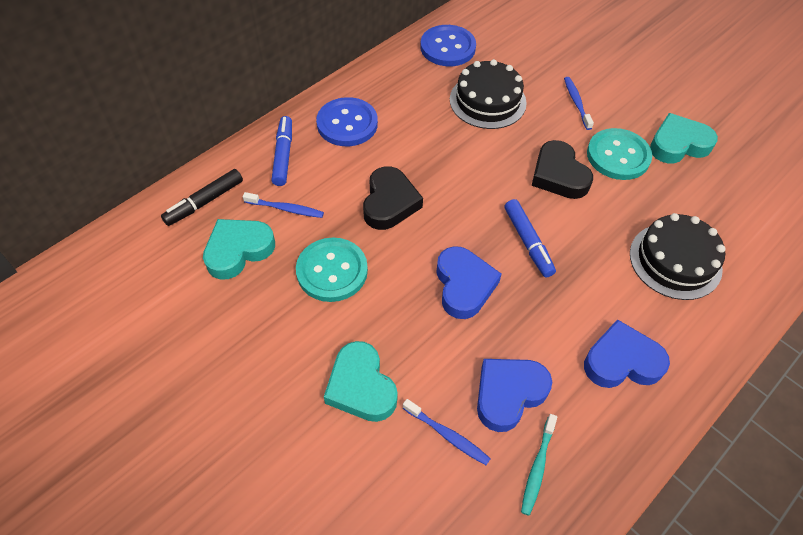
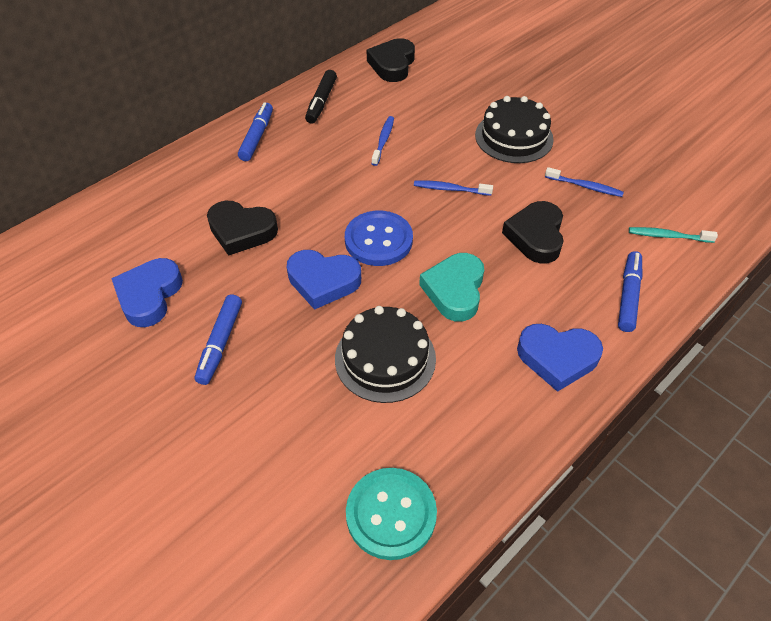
black heart: [363,166,423,230] [532,140,593,199] = 2 -> [207,201,278,256] [367,38,415,82] [502,201,564,264] = 3
blue button: [316,97,378,146] [420,25,476,66] = 2 -> [345,211,413,266] = 1
blue marker: [271,116,292,186] [505,199,556,278] = 2 -> [195,295,242,385] [238,102,273,161] [618,251,642,332] = 3
turquoise button: [296,238,368,302] [587,128,652,180] = 2 -> [346,468,437,560] = 1
turquoise heart: [203,219,275,280] [324,341,398,422] [650,113,718,163] = 3 -> [419,253,484,322] = 1

